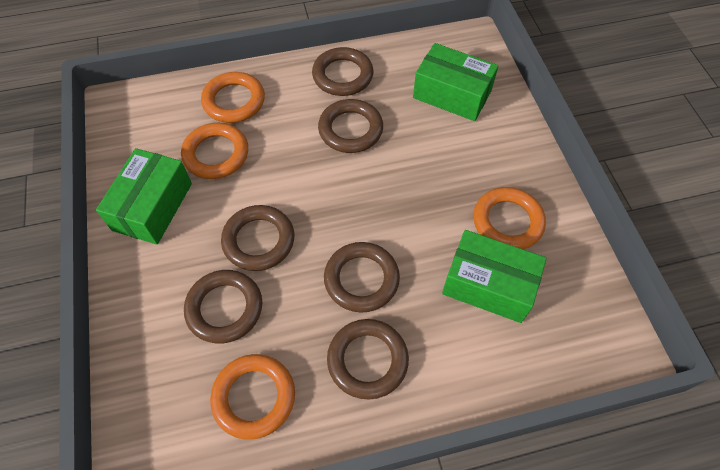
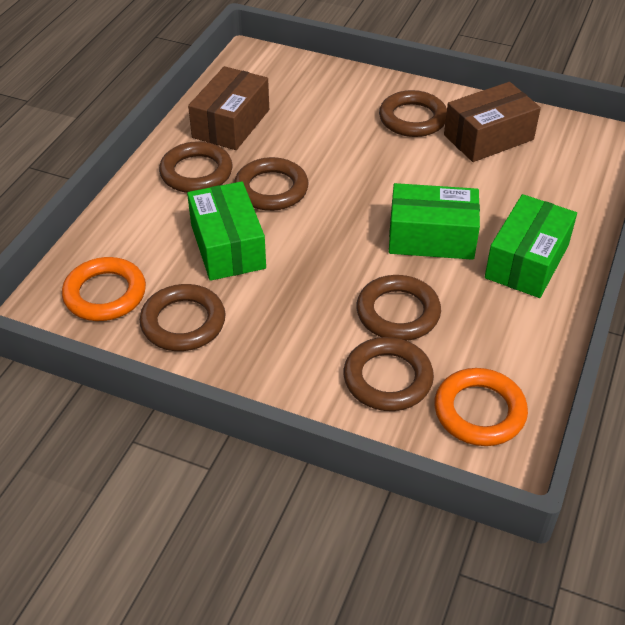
brown box: none = 0 -> [188,66,269,150] [444,82,541,162] = 2
orange ring: [181,123,248,179] [201,72,265,123] [210,354,295,440] [473,187,546,249] = 4 -> [62,257,146,321] [434,368,528,446] = 2

